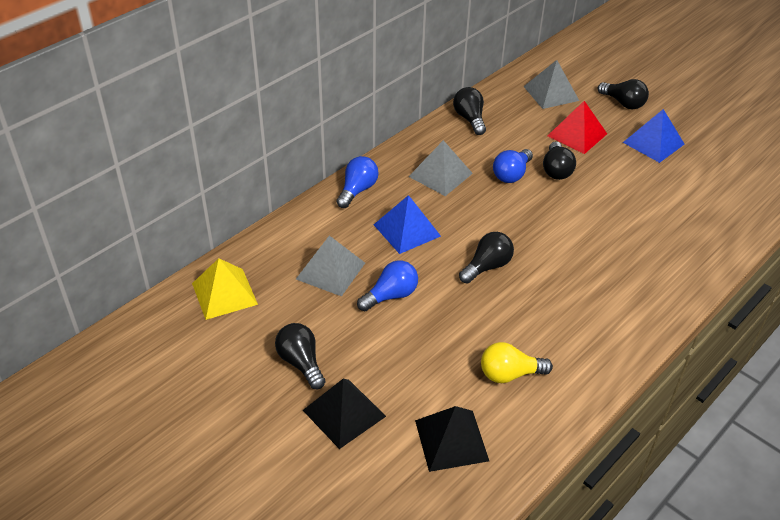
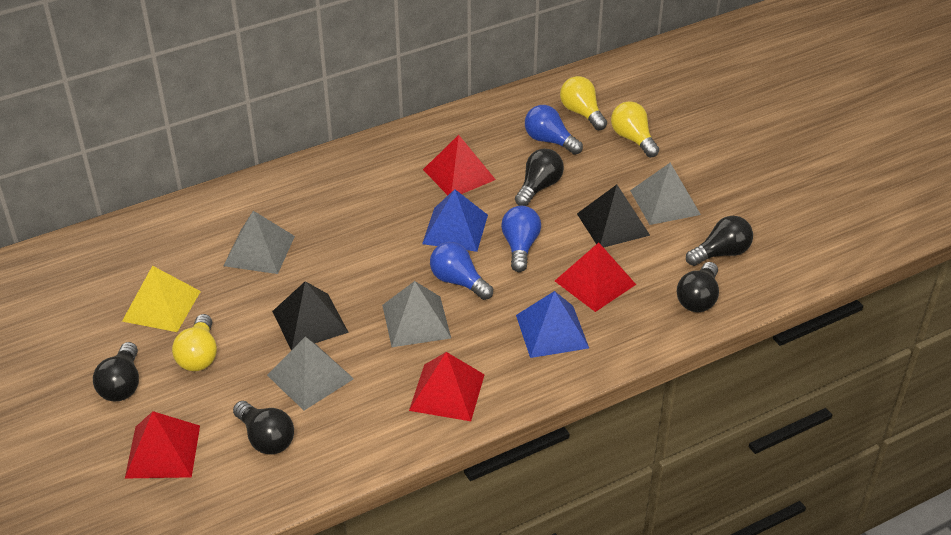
grey pyramid: [296,235,365,296] [409,140,473,196] [523,60,579,109] = 3 -> [223,211,295,274] [267,337,354,410] [382,281,451,347] [630,163,701,225] = 4
red pyramid: [548,101,607,154] = 1 -> [125,411,200,479] [409,352,485,421] [423,135,496,195] [555,242,636,312] = 4
yellow light bulb: [481,342,553,383] = 1 -> [172,314,217,371] [560,76,607,130] [611,101,659,157] = 3

